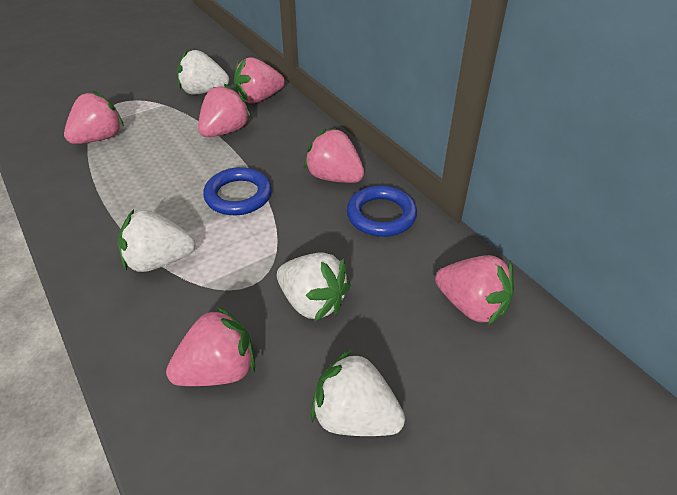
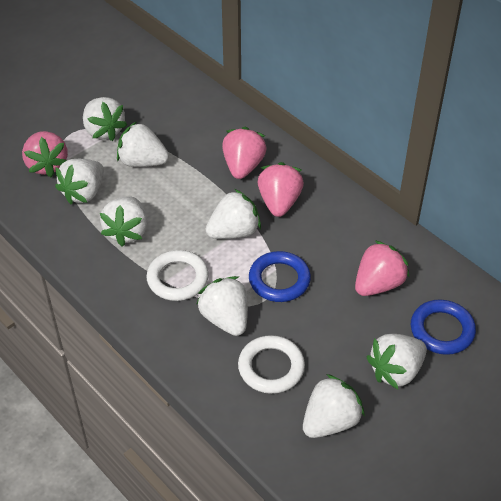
pink strawberry: [64,91,124,144] [166,306,255,386] [198,84,252,137] [234,57,285,103] [304,128,364,183] [435,255,514,325] = 6 -> [22,131,68,177] [222,127,267,179] [258,162,304,217] [355,240,410,296] = 4
white ring: none = 0 -> [146,250,209,301] [238,335,305,394] = 2
white strawberry: [118,210,196,272] [177,50,229,94] [277,252,351,322] [311,349,405,436] = 4 -> [55,159,104,204] [83,97,127,141] [100,197,147,246] [117,121,169,167] [196,276,248,336] [206,189,261,239] [303,374,365,438] [367,334,427,389] = 8

